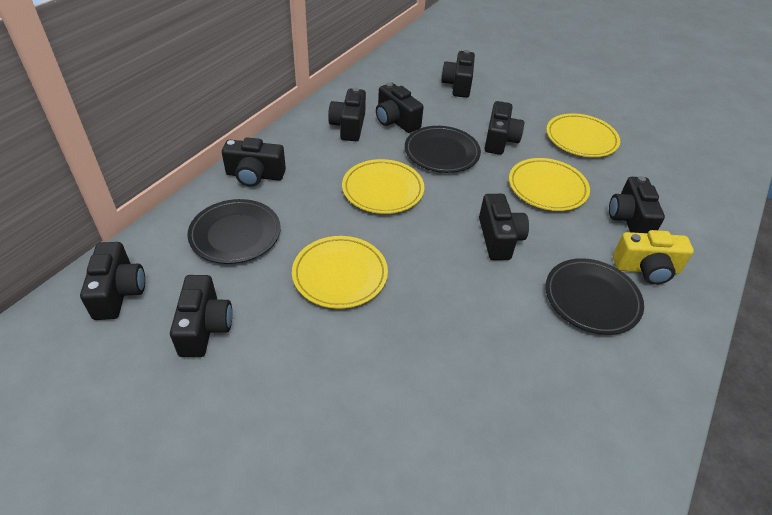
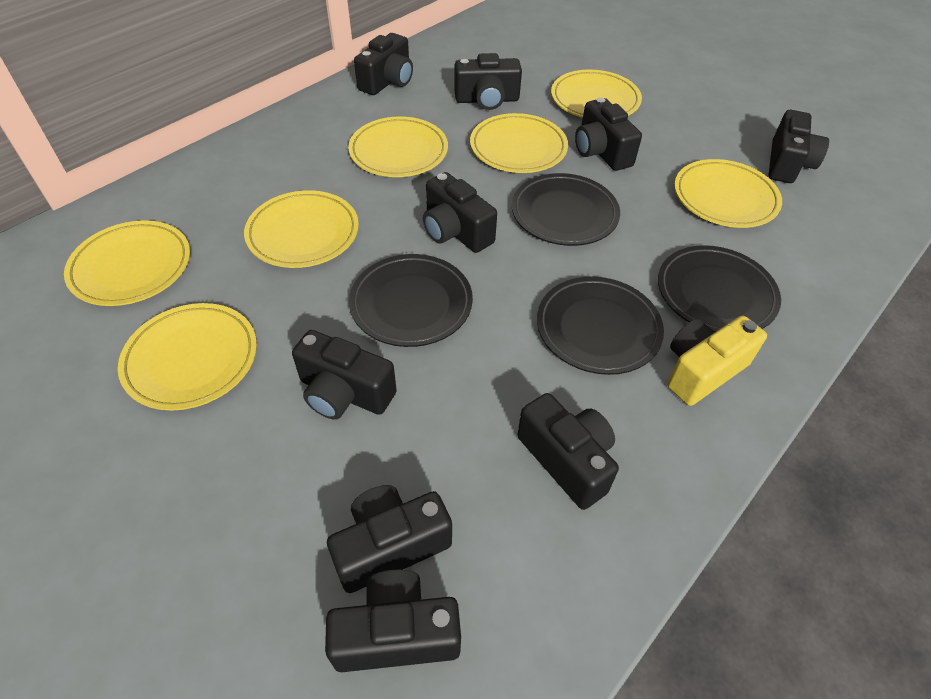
black plate: [187,199,281,264] [405,126,481,173] [545,258,644,335] = 3 -> [349,254,473,347] [512,173,620,246] [537,276,664,375] [658,245,781,332] = 4
yellow plate: [292,236,388,309] [342,159,424,214] [509,158,590,211] [546,113,620,157] = 4 -> [64,220,190,306] [118,303,257,411] [244,190,359,268] [348,117,448,177] [470,113,568,173] [551,69,642,118] [674,159,782,228] = 7

